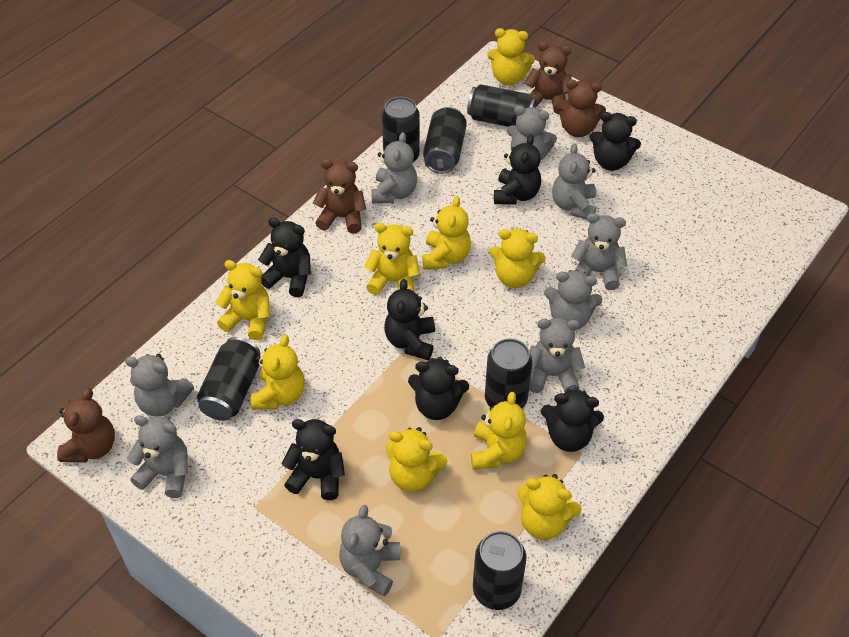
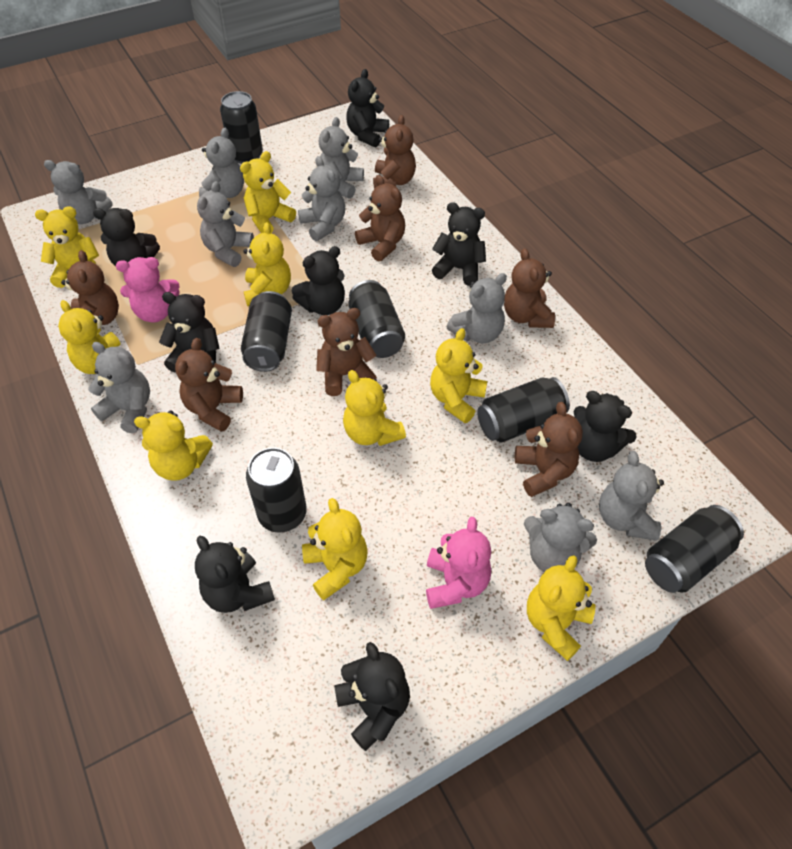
black teddy bear: [258,218,311,297] [282,419,345,500] [384,279,435,360] [408,357,469,420] [494,135,541,205] [541,387,604,452] [589,112,641,171] = 7 -> [93,208,160,266] [159,292,220,372] [195,536,275,613] [292,246,345,315] [334,642,410,751] [346,69,389,147] [432,202,486,286] [574,391,637,462] = 8
brown teddy bear: [57,388,115,463] [313,159,366,234] [525,42,572,114] [556,80,606,137] = 4 -> [61,250,119,325] [175,338,243,432] [316,308,377,396] [355,175,405,262] [373,115,416,189] [504,249,555,328] [515,402,583,497] = 7
pink teddy bear: none = 0 -> [116,257,180,322] [426,517,491,609] = 2

